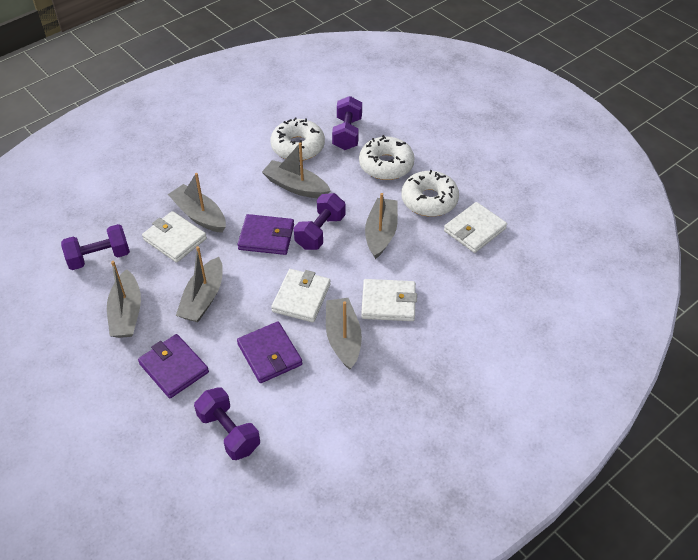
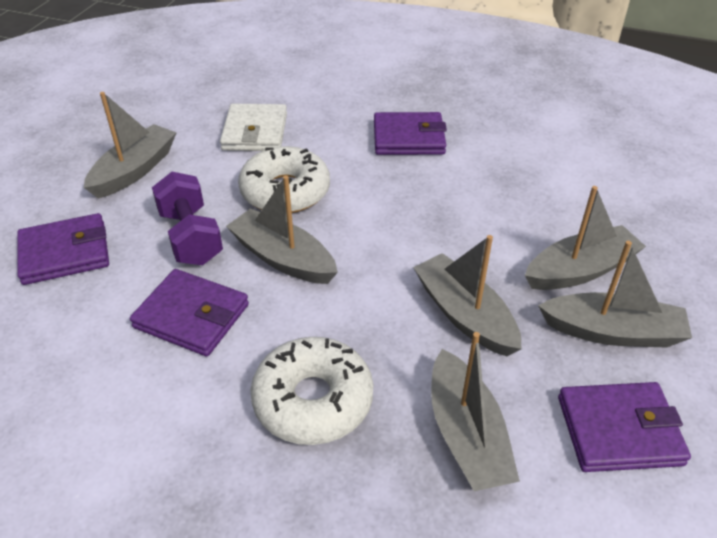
purple dumbbell: [61,224,130,270] [194,387,260,460] [294,193,345,250] [332,96,362,150] = 4 -> [152,172,223,265] = 1
purple wallet: [138,334,209,398] [237,214,294,255] [237,321,302,383] = 3 -> [17,213,109,285] [130,269,249,356] [374,112,447,155] [558,382,691,472] = 4
white donut: [270,117,325,160] [359,135,415,180] [401,170,459,217] = 3 -> [238,146,330,213] [250,337,373,445] = 2
white wallet: [142,211,207,263] [271,269,331,322] [361,279,417,321] [444,202,507,253] = 4 -> [220,104,287,151] = 1

